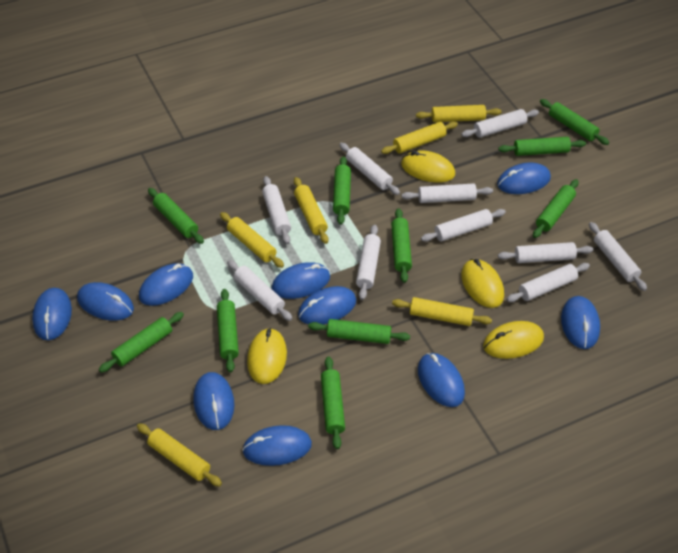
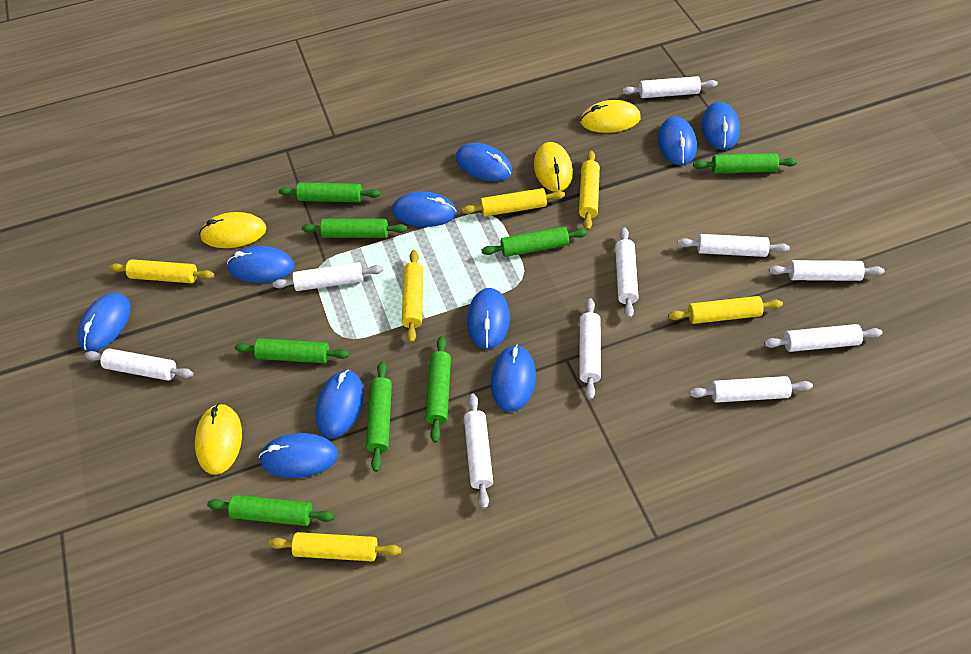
green rolling pin: [99,312,184,373] [148,188,204,244] [217,289,239,372] [308,319,410,344] [321,357,345,449] [333,156,351,225] [391,208,412,283] [498,137,586,156] [533,179,579,238] [540,99,609,145] = 10 -> [207,495,335,526] [235,338,350,363] [279,182,381,202] [302,219,407,238] [366,361,392,472] [426,336,451,443] [482,226,588,257] [693,153,797,174] = 8

